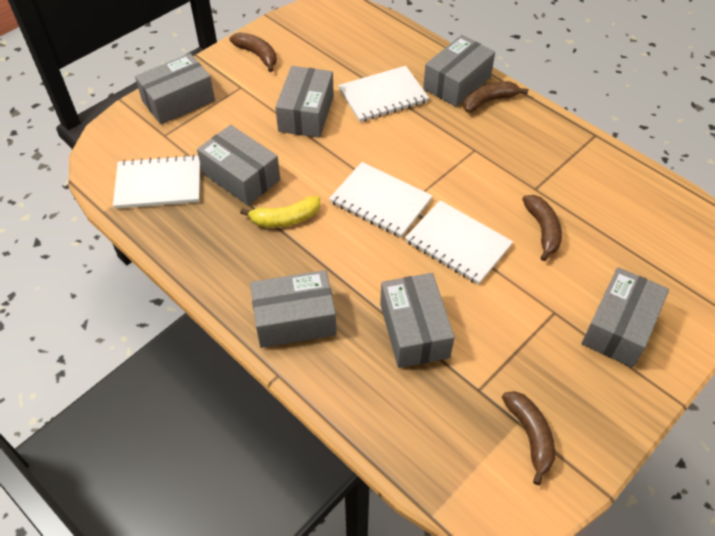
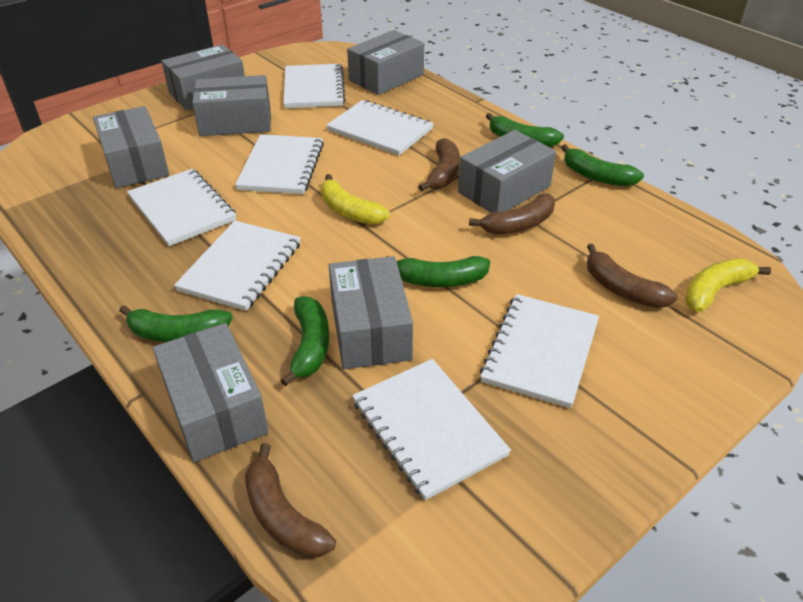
green banana: none = 0 -> [119,305,233,342] [280,296,329,386] [387,256,490,287] [486,113,564,147] [561,144,644,186] = 5
white notebook: [113,155,200,209] [329,162,432,238] [338,66,429,122] [405,200,513,285] = 4 -> [127,169,236,246] [174,221,301,311] [235,134,324,194] [283,64,346,108] [326,100,434,156] [352,359,511,500] [480,294,599,408] = 7
yellow banana: [240,196,320,228] = 1 -> [321,174,390,225] [685,259,771,312] = 2

